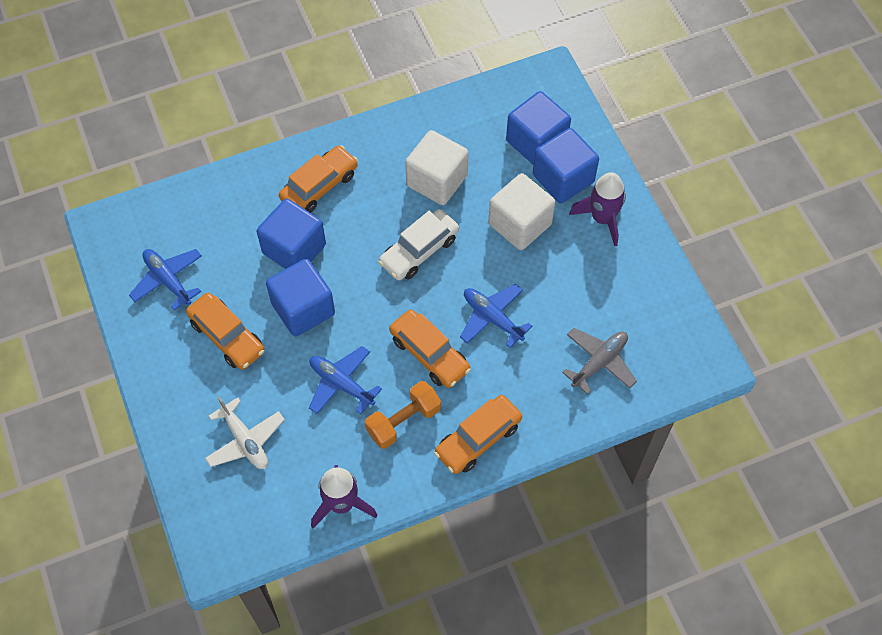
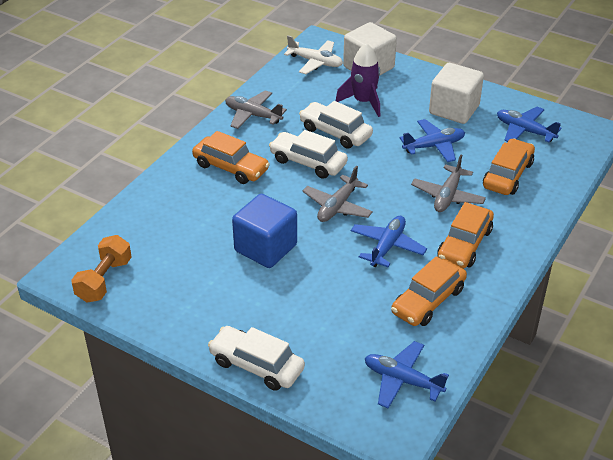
blue cube: [257,199,326,269] [266,259,335,337] [506,91,571,165] [533,128,599,203] = 4 -> [232,194,297,268] = 1
blue plane: [129,249,202,311] [309,346,382,414] [460,284,532,348] = 3 -> [351,216,427,267] [365,341,449,409] [400,119,465,162] [497,107,562,143] = 4
grey plane: [562,328,637,395] = 1 -> [225,90,287,129] [302,166,373,222] [411,155,486,212] = 3
purple rocket: [311,465,377,528] [569,172,626,246] = 2 -> [336,43,380,117] = 1
white car: [378,209,459,280] = 1 -> [208,326,305,391] [269,130,348,179] [299,101,373,149] = 3

